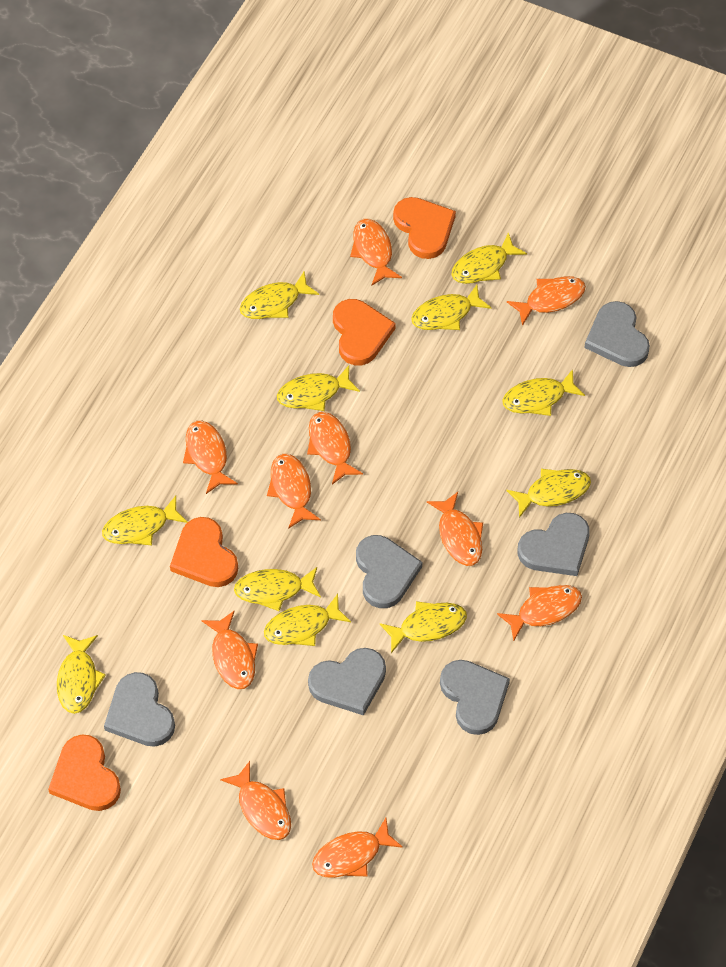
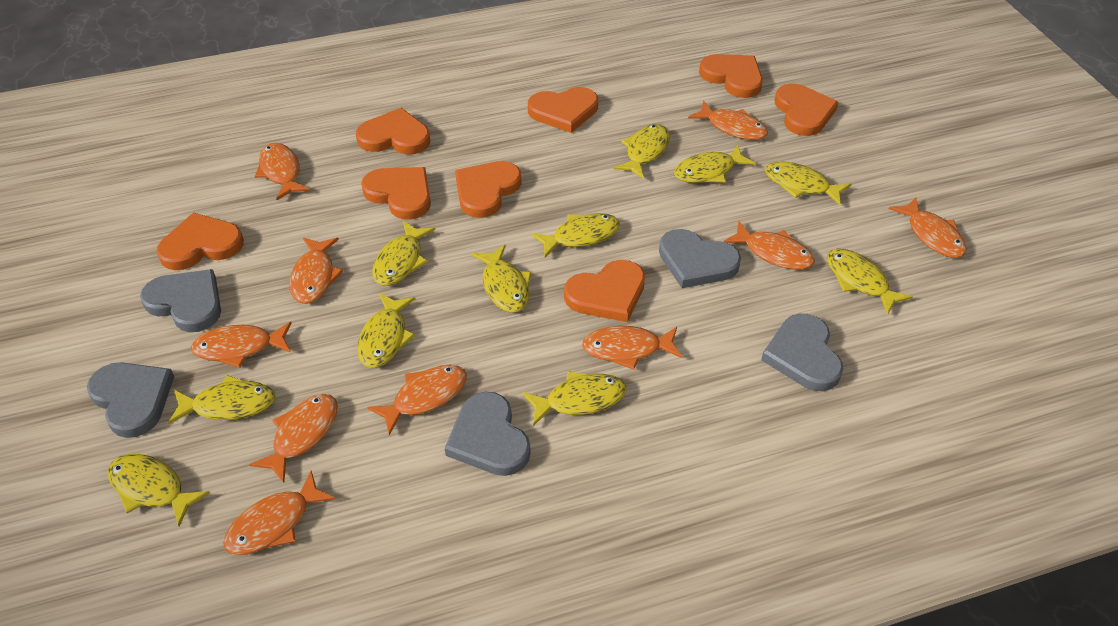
grey heart: [104,672,175,747] [308,648,386,715] [356,535,422,608] [440,660,510,735] [518,513,589,576] [584,301,650,367] = 6 -> [87,362,174,438] [140,269,221,332] [445,391,531,476] [659,229,741,288] [761,314,843,391] = 5
orange heart: [48,735,121,811] [170,517,238,587] [333,299,396,365] [393,197,456,259] = 4 -> [156,213,244,270] [356,108,430,155] [361,167,431,220] [455,161,521,218] [528,87,598,133] [564,260,645,322] [699,54,763,98] [775,84,838,136] = 8

